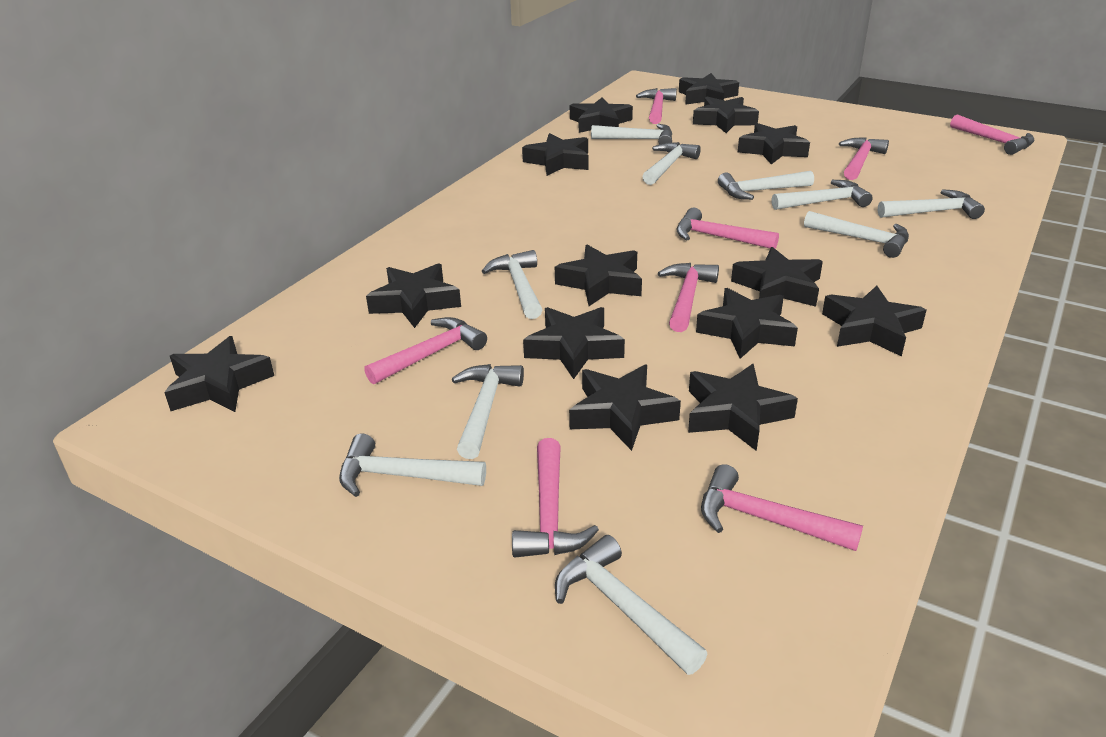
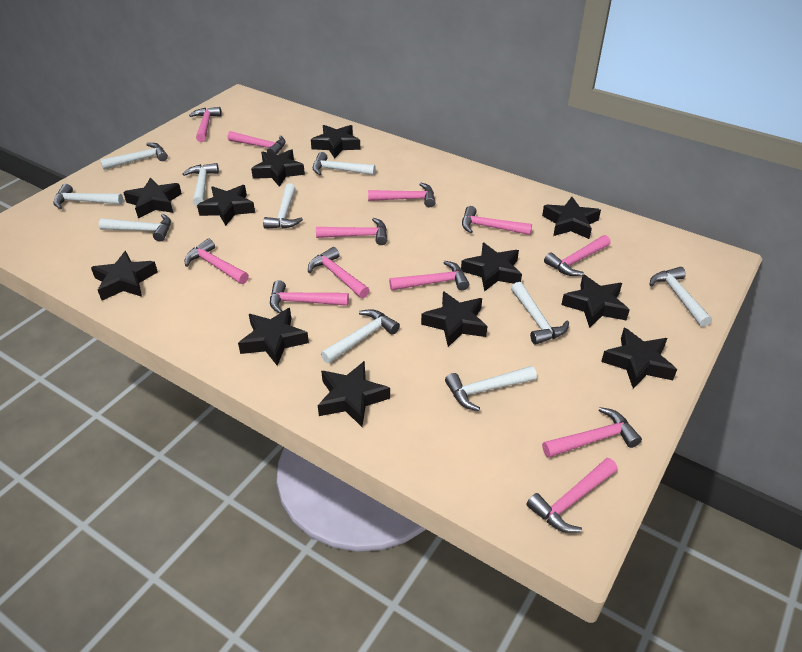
black star: [164,336,274,412] [366,263,461,328] [522,133,588,176] [523,307,625,379] [555,245,642,306] [569,365,681,451] [570,97,633,133] [679,73,739,105] [688,364,798,451] [693,97,759,133] [696,288,798,359] [731,247,823,307] [738,123,810,164] [822,286,926,357] = 14 -> [91,251,158,300] [123,178,182,219] [197,185,255,226] [238,308,309,366] [251,149,305,187] [311,125,361,159] [318,361,390,427] [421,291,487,347] [461,242,522,292] [542,197,601,239] [561,274,630,328] [601,328,677,389] = 12
pink hammer: [364,317,487,384] [512,438,599,558] [636,88,677,124] [658,263,719,332] [677,208,779,249] [701,464,863,551] [839,137,889,180] [950,114,1035,155] = 8 -> [185,239,249,284] [189,107,222,142] [228,131,286,155] [270,280,349,313] [308,247,370,298] [316,218,387,245] [368,183,435,207] [389,261,469,291] [462,206,532,235] [526,458,618,533] [542,407,642,458] [544,235,611,276] = 12

